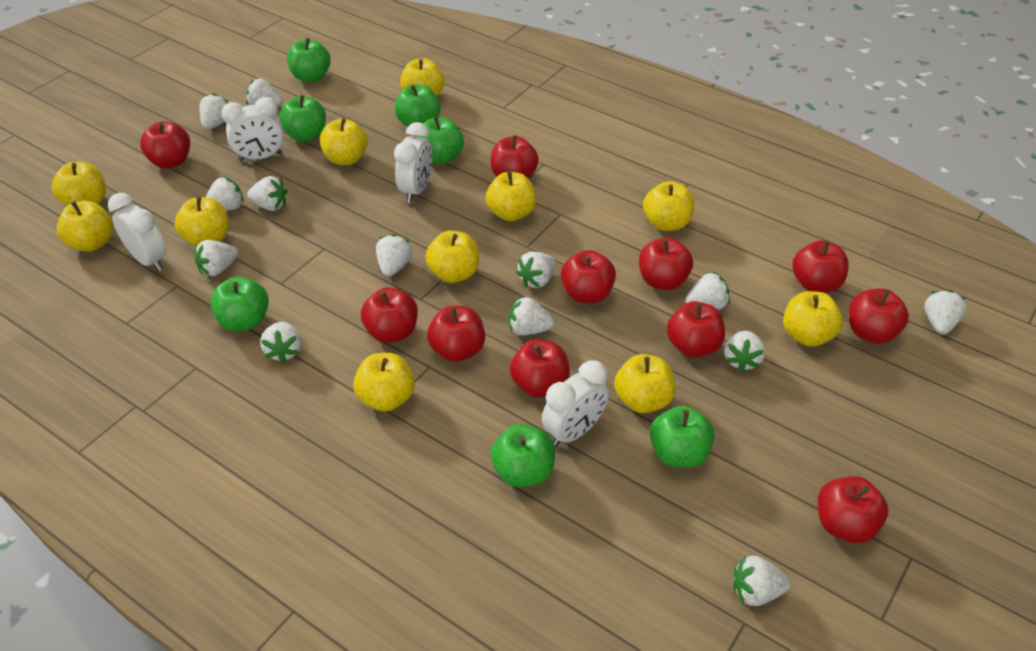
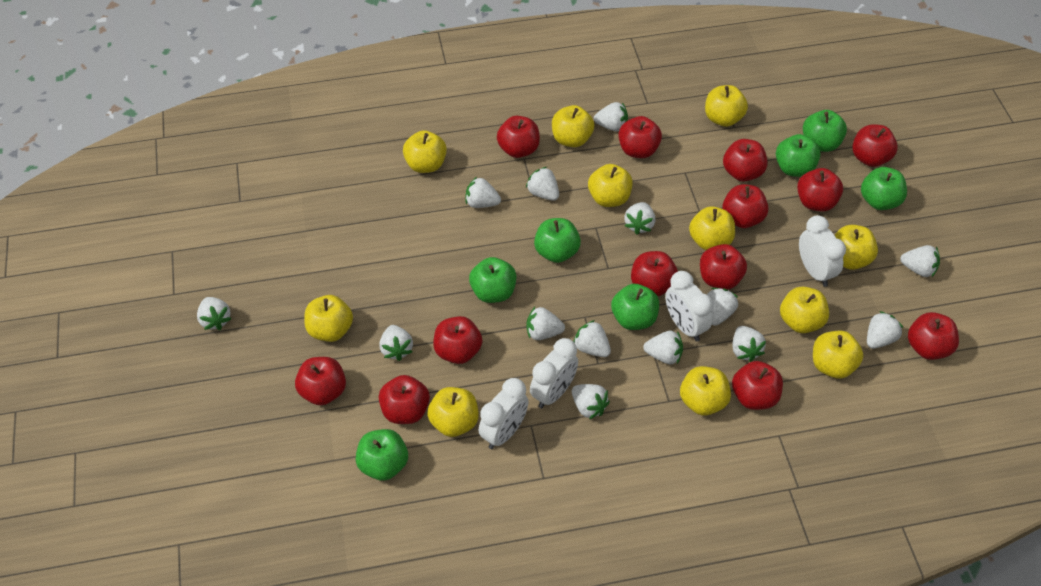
red apple: [140,121,190,169] [361,287,418,343] [427,306,485,362] [490,135,539,178] [510,339,570,398] [561,250,616,303] [639,238,693,290] [667,301,725,358] [792,240,849,293] [818,476,888,543] [849,288,909,344] = 11 -> [295,357,346,405] [379,375,430,424] [433,316,482,364] [497,116,540,158] [618,116,662,158] [631,251,678,296] [700,244,747,290] [722,184,768,228] [723,139,768,182] [732,361,783,410] [797,168,843,211] [852,124,898,167] [908,312,959,360] = 13
white strawberry: [194,240,238,276] [199,93,228,129] [206,176,244,211] [246,79,283,106] [247,176,287,211] [260,322,301,363] [376,234,412,277] [509,296,554,335] [516,252,555,288] [685,272,730,310] [724,331,765,372] [733,555,791,606] [924,290,966,335] = 13 -> [197,297,231,330] [379,325,413,361] [465,177,501,208] [526,167,559,201] [526,307,565,340] [572,384,610,419] [573,320,611,357] [594,102,628,131] [624,202,655,235] [643,331,683,364] [707,288,738,326] [732,326,766,362] [867,311,903,349] [900,245,940,277] = 14

